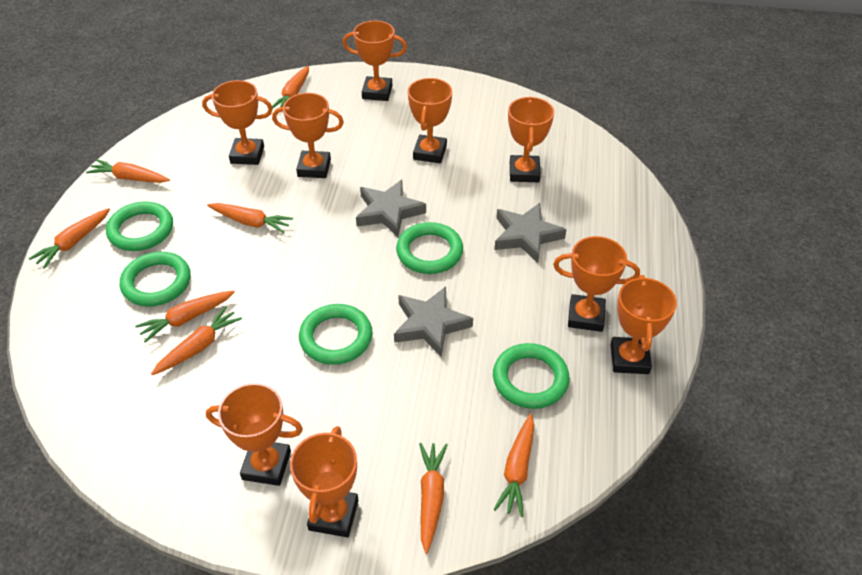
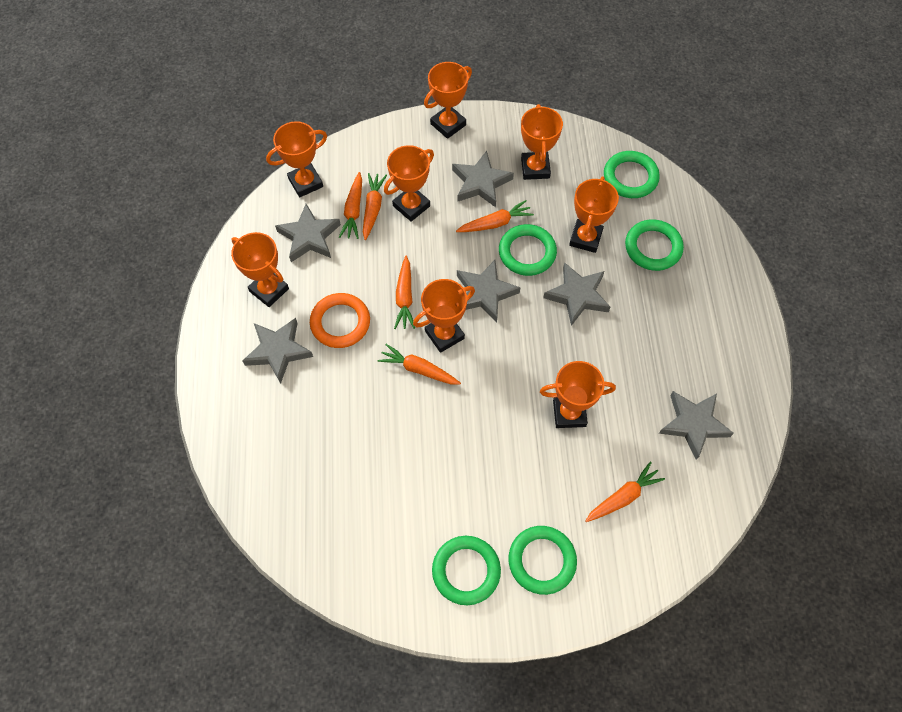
grey star: [356,180,426,237] [394,286,473,357] [494,203,567,263] = 3 -> [242,318,313,384] [275,204,341,262] [452,151,514,207] [457,260,521,322] [543,262,610,326] [659,391,734,460] = 6
orange carrot: [29,208,110,269] [86,159,170,183] [135,290,235,343] [151,306,242,375] [207,203,293,233] [272,66,309,108] [419,443,448,553] [494,414,534,517] = 8 -> [339,172,362,239] [363,173,387,240] [377,344,461,385] [394,256,415,329] [456,200,534,232] [585,462,665,522] = 6
orange ring: none = 0 -> [310,293,370,348] = 1
orange trophy: [202,80,273,165] [206,383,303,486] [272,93,344,178] [290,426,358,537] [342,21,407,101] [408,78,452,163] [508,97,554,182] [553,236,640,332] [611,275,677,374] = 9 -> [231,232,289,307] [266,121,327,197] [384,145,434,222] [413,279,475,353] [424,62,472,139] [521,104,563,180] [540,361,616,428] [569,176,619,253] = 8

